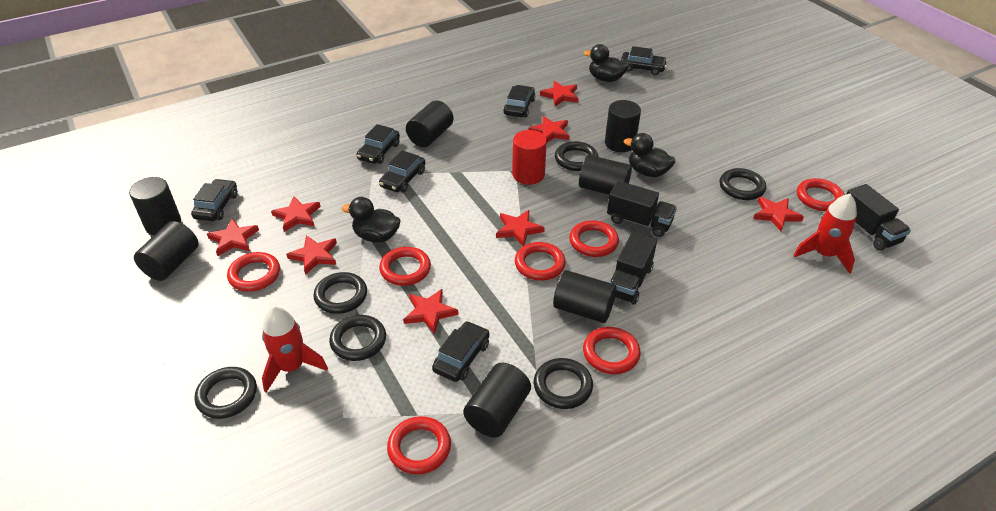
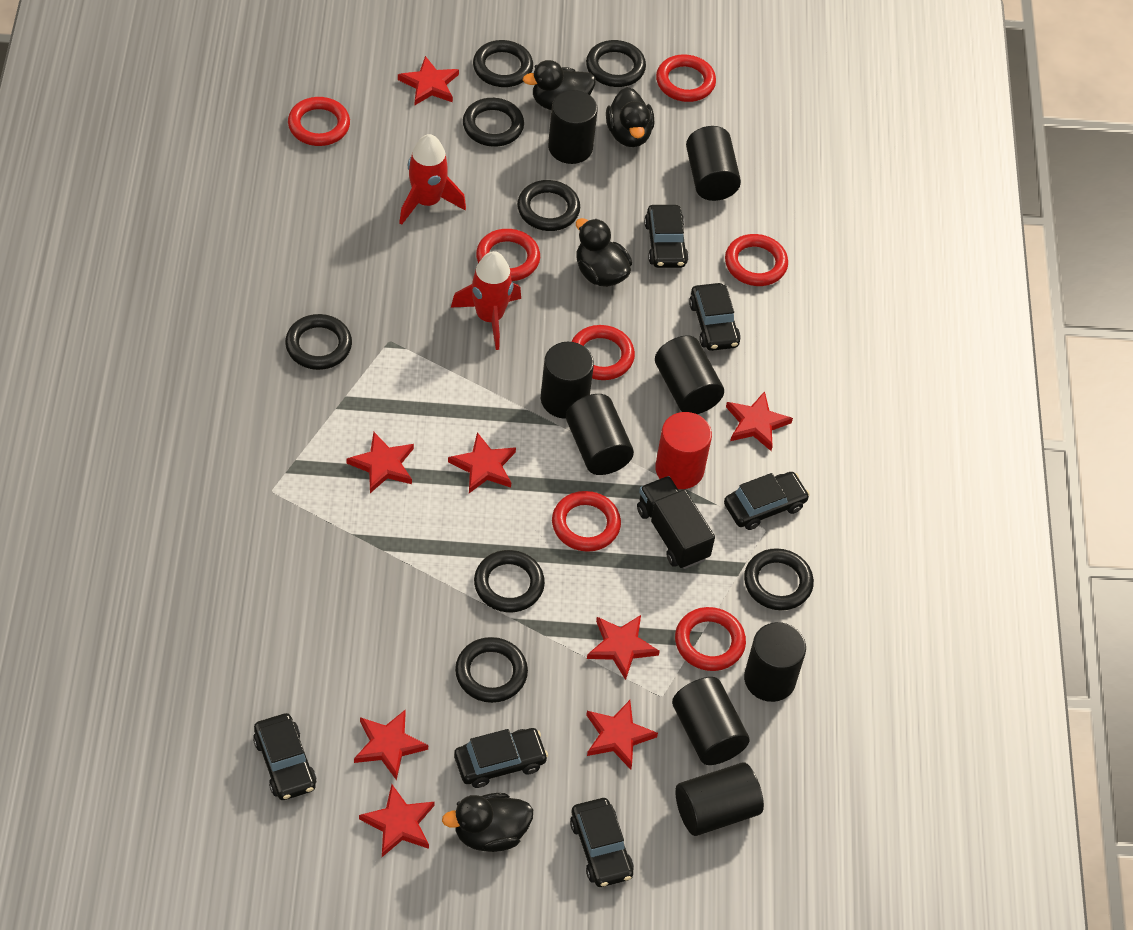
black cylinder: [129,177,181,235] [134,221,199,281] [406,100,453,147] [463,363,531,437] [553,270,616,323] [579,155,632,194] [605,100,641,152] = 7 -> [541,342,594,419] [548,90,598,164] [566,394,634,475] [655,335,724,414] [672,677,750,765] [675,762,764,836] [686,126,741,201] [744,622,806,702] = 8
black duck: [342,197,401,243] [584,44,629,82] [624,133,675,177] = 3 -> [442,793,533,852] [523,60,596,110] [576,218,632,287] [606,87,654,147] = 4
black ring: [195,367,257,419] [314,272,367,314] [329,315,386,361] [534,358,593,409] [555,141,598,171] [719,168,766,200] = 6 -> [285,314,352,370] [455,637,528,703] [463,98,524,147] [473,40,533,87] [474,550,545,612] [517,180,580,231] [586,40,646,87] [744,548,814,610] = 8
black truck: [607,181,677,237] [609,231,657,305] [846,184,911,251] = 3 -> [637,476,715,569] = 1

